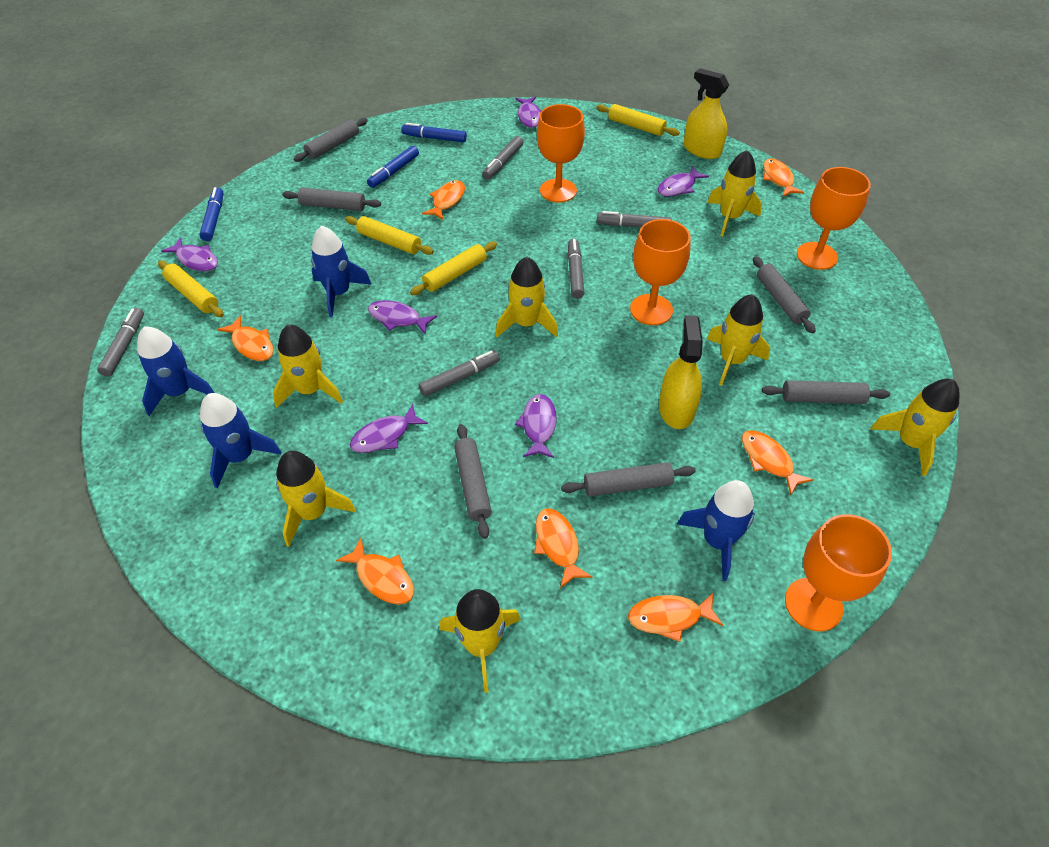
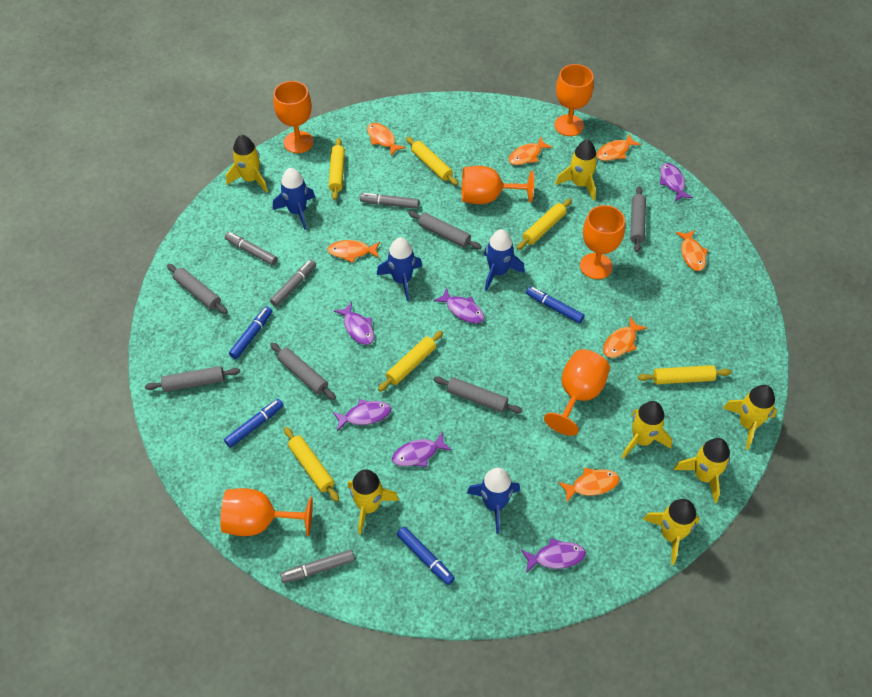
blue marker: [199,187,223,241] [367,146,419,188] [401,123,467,142] = 3 -> [224,399,284,448] [229,306,272,359] [397,527,455,585] [526,286,585,324] = 4
grey marker: [97,308,144,377] [419,350,500,397] [482,136,523,179] [568,239,584,299] [597,211,672,228] = 5 -> [225,232,278,265] [270,259,316,307] [280,549,355,583] [360,193,419,209] = 4
orange goblet: [537,104,585,203] [630,219,691,325] [785,514,892,632] [797,167,871,270] = 4 -> [220,488,313,536] [273,81,314,153] [462,166,534,204] [544,349,610,436] [554,64,594,136] [580,205,625,279] = 6
yellow rolling pin: [158,261,224,317] [345,216,434,255] [410,241,497,295] [596,104,680,136] = 4 -> [284,427,339,502] [329,138,345,200] [378,331,443,392] [406,137,458,185] [517,199,572,250] [638,365,731,384] = 6
yellow spray bottle: [659,315,703,429] [684,68,729,159] = 2 -> none = 0

